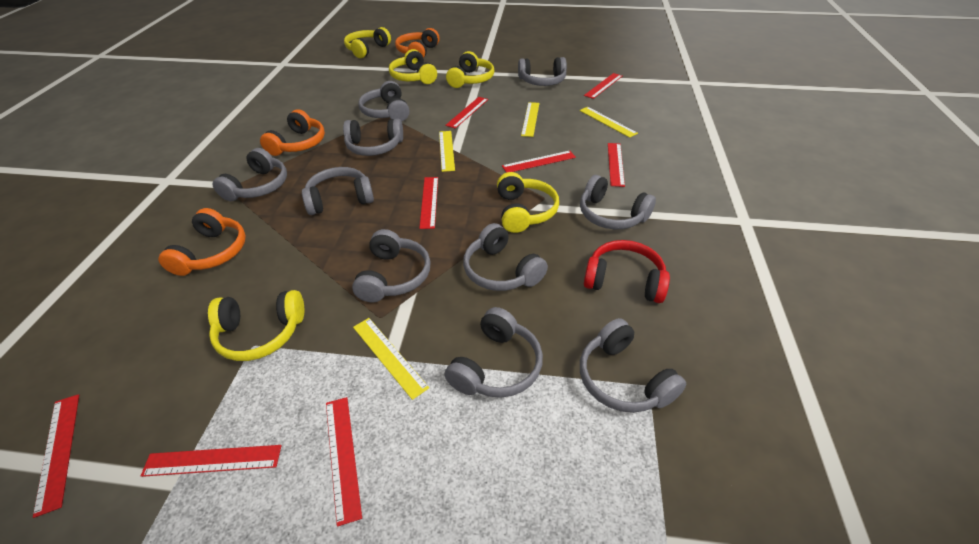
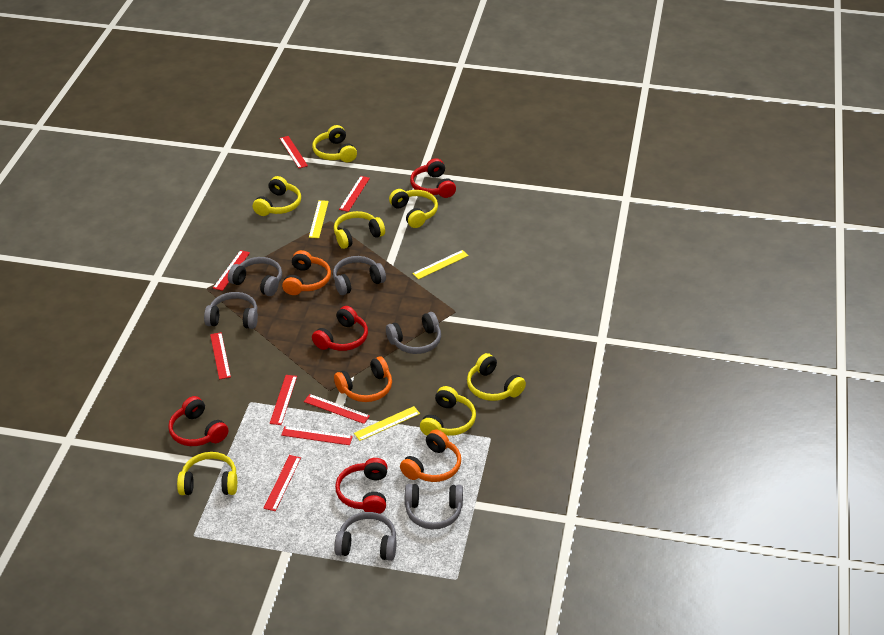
grey headphones: [213,148,287,201] [302,167,374,215] [343,119,403,156] [352,229,431,302] [359,81,410,121] [445,307,543,398] [463,223,548,291] [518,57,567,86] [580,175,656,229] [580,318,686,413] = 10 -> [204,292,258,329] [228,257,282,296] [333,256,386,295] [334,512,397,561] [386,312,441,354] [405,484,463,529] = 6
red headphones: [584,240,670,303] = 1 -> [168,396,228,446] [312,306,368,351] [335,458,387,514] [410,158,456,198] = 4
yellow headphones: [208,290,304,361] [344,27,391,58] [389,49,437,84] [446,51,494,88] [497,172,559,233] = 5 -> [177,452,237,495] [253,176,301,216] [312,125,357,162] [334,211,385,249] [389,189,438,228] [420,386,476,436] [467,353,526,401] = 7
yellow ruler: [353,318,429,400] [439,131,455,172] [521,102,539,137] [579,107,638,138] = 4 -> [309,200,329,238] [354,406,420,441] [412,250,469,279] = 3

